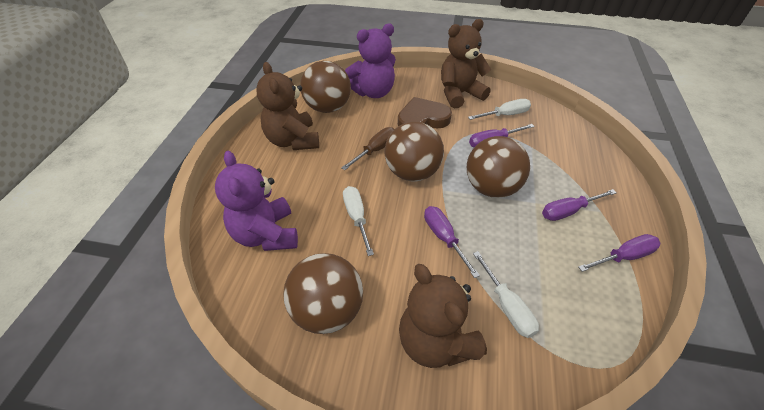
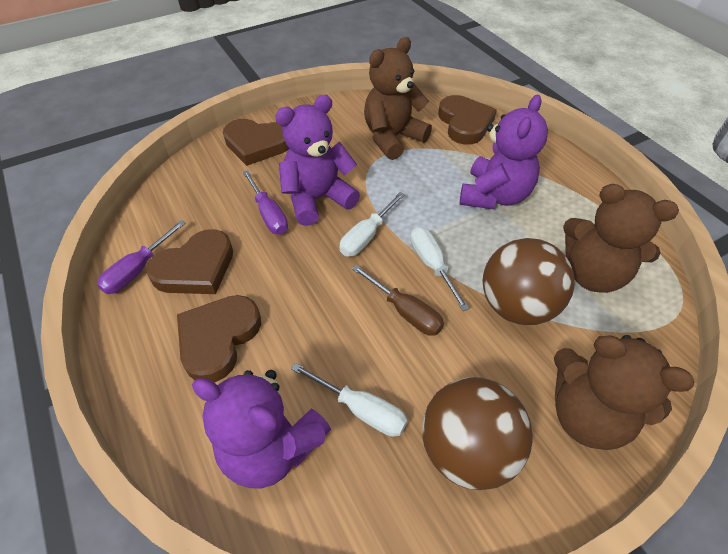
brown ball: [283,253,363,334] [300,61,351,113] [385,122,444,181] [467,136,530,198] = 4 -> [422,377,533,490] [483,238,575,325] = 2
brown heart: [398,97,452,129] = 1 -> [146,229,233,294] [177,295,261,382] [223,119,289,166] [438,95,497,145] = 4
purple screwdriver: [424,206,480,278] [469,124,535,147] [542,189,616,221] [578,234,661,272] = 4 -> [97,220,186,294] [243,170,288,235] = 2
purple teddy bear: [215,151,298,251] [345,24,396,98] = 2 -> [192,370,331,488] [275,95,360,226] [460,95,548,209] = 3

